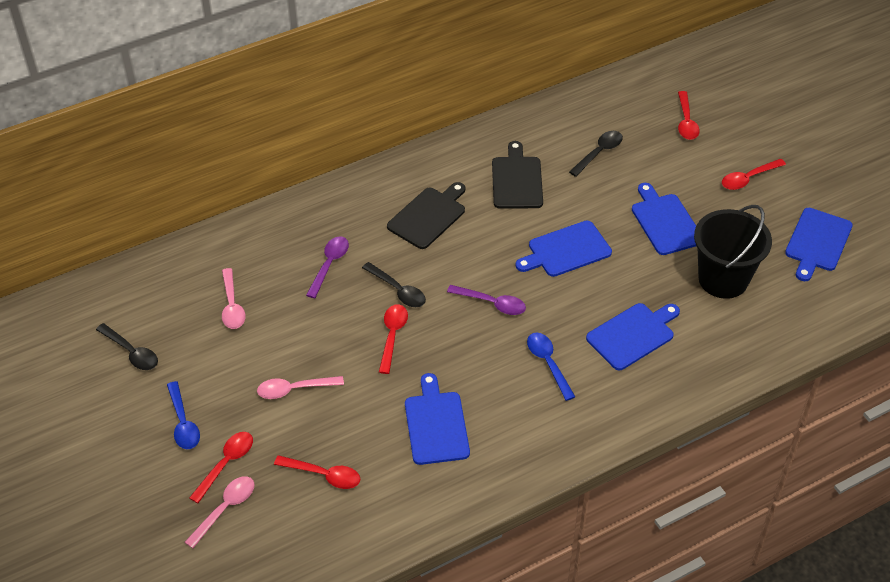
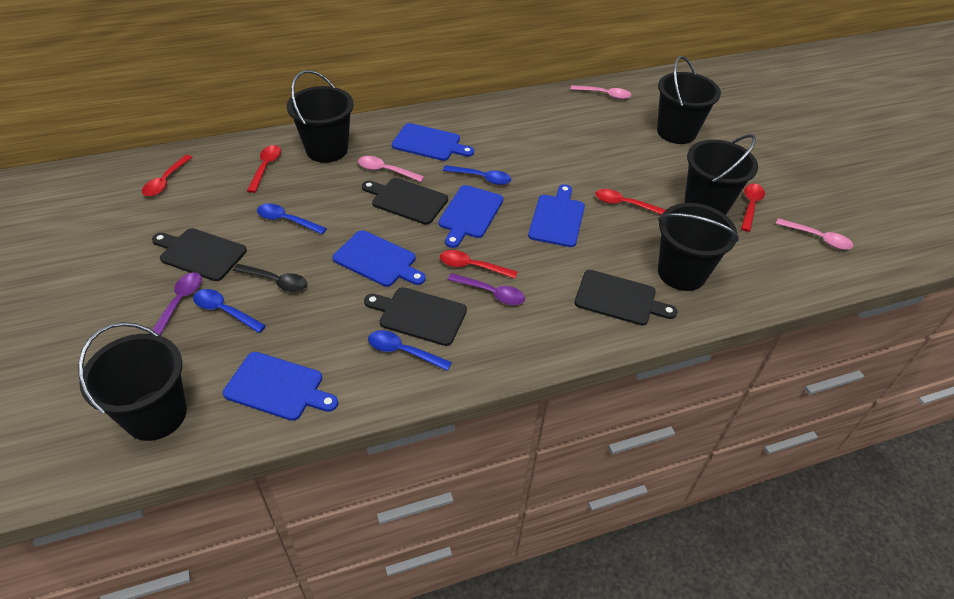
black bucket: [694,205,772,299] = 1 -> [78,322,187,441] [287,70,354,163] [657,56,721,144] [658,203,739,291] [684,134,758,215] = 5
black cutting board: [387,182,465,249] [492,141,543,209] = 2 -> [152,228,247,281] [362,178,448,225] [364,287,467,346] [574,270,677,326] = 4
black spoon: [96,323,158,370] [362,262,426,307] [569,131,623,177] = 3 -> [233,264,308,292] = 1
blue spoon: [167,381,200,449] [527,333,575,401] = 2 -> [193,289,266,333] [257,203,327,234] [368,330,452,371] [443,165,511,185] = 4

